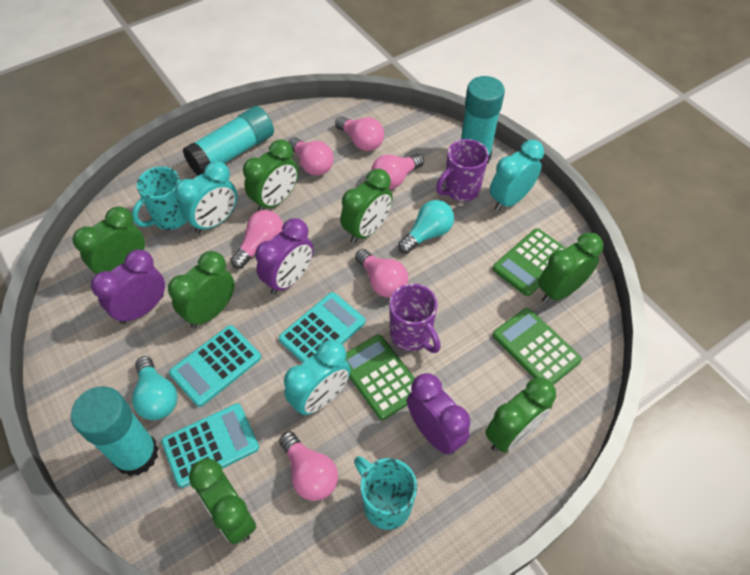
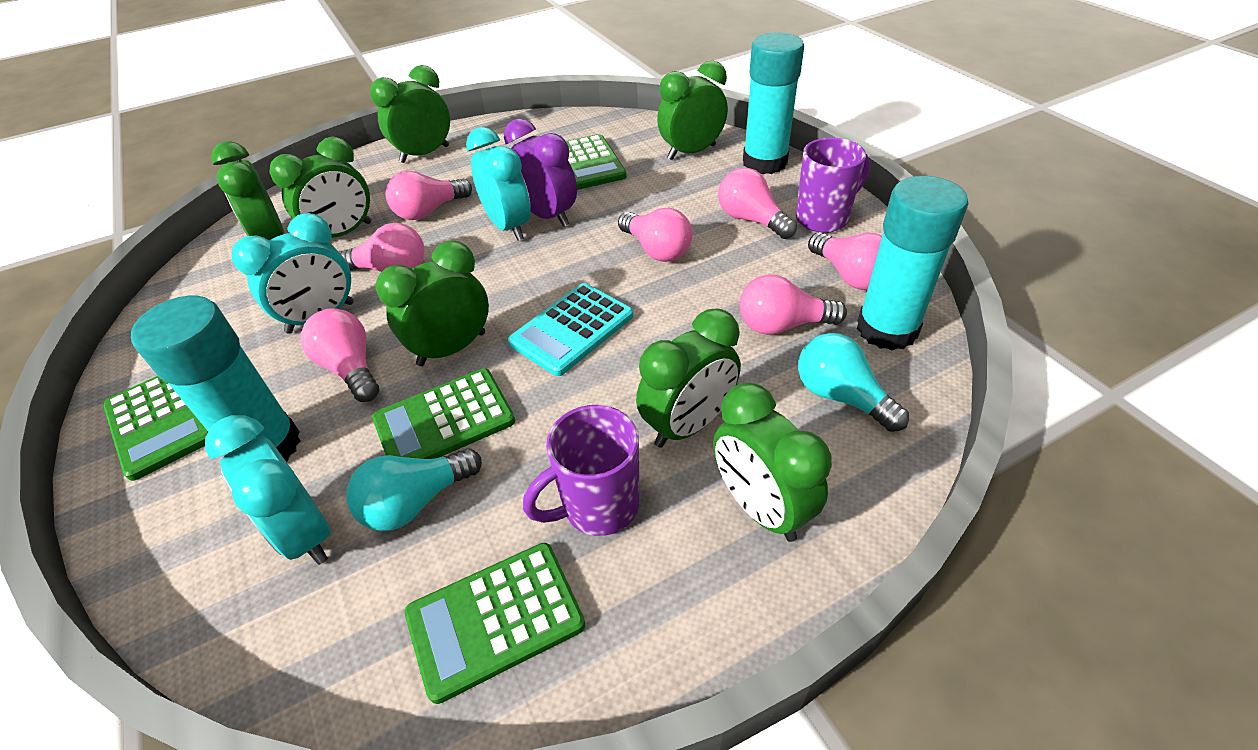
green calculator: [345,334,415,420] [493,228,565,296] [493,308,582,385] = 3 -> [103,376,208,481] [372,368,515,459] [404,543,585,704] [566,134,627,190] = 4
pink light bulb: [231,210,283,269] [279,431,338,501] [288,137,334,176] [335,116,384,151] [355,249,408,298] [371,154,424,189] = 6 -> [301,308,379,402] [339,223,425,272] [386,171,472,220] [618,208,693,262] [718,168,797,239] [739,274,847,335] [808,232,882,290] = 7
purple clock: [91,250,165,324] [255,218,313,295] [407,373,470,455] = 3 -> [504,119,577,227] = 1
turquoise calculator: [161,403,259,488] [169,325,261,407] [279,292,365,363] = 3 -> [508,283,633,376] = 1
turquoise mug: [132,166,187,230] [354,456,417,530] = 2 -> none = 0

